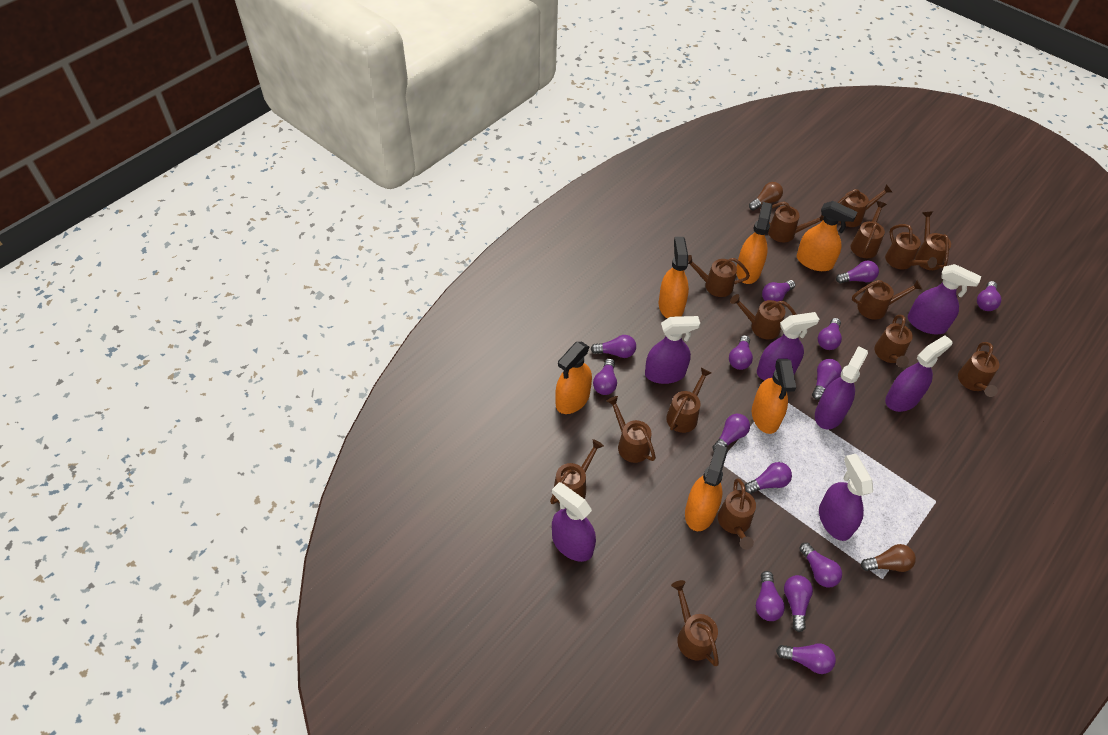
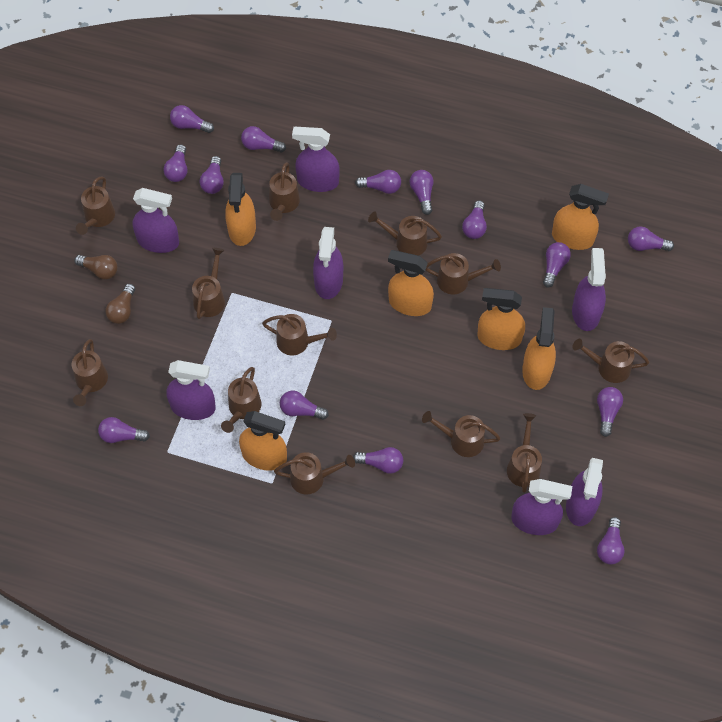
brown watering can: [550,439,604,504] [606,396,656,463] [666,368,711,433] [671,580,719,667] [688,255,750,297] [718,478,756,550] [730,294,797,339] [768,202,824,242] [837,184,892,227] [851,201,887,258] [852,280,922,320] [874,315,913,368] [885,224,937,269] [915,211,951,270] [958,342,999,397] = 15 -> [72,339,108,406] [76,176,115,235] [192,248,225,319] [221,367,261,433] [262,314,337,356] [269,162,300,221] [274,452,355,495] [368,211,442,256] [422,411,500,457] [426,253,501,294] [507,413,542,493] [573,339,649,383] = 12

